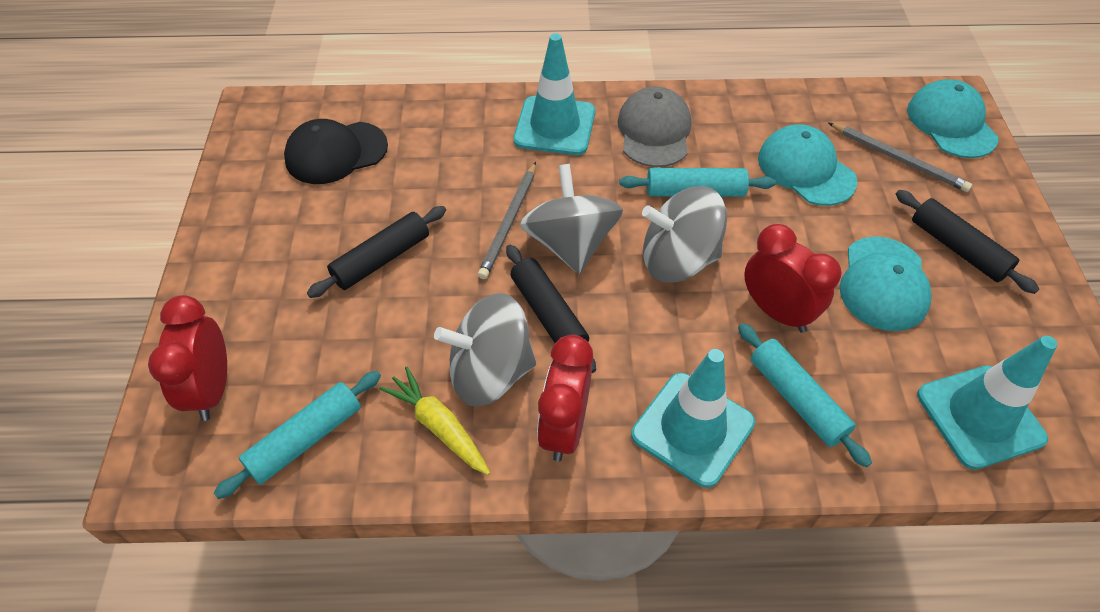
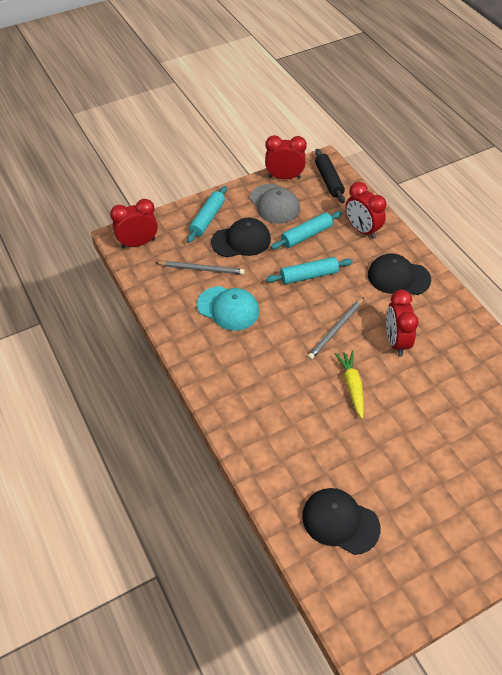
black cap: [284,119,388,184] = 1 -> [211,218,271,258] [302,488,381,555] [368,253,431,295] = 3
black rolling pin: [307,206,446,298] [506,245,596,373] [896,190,1039,294] = 3 -> [315,149,345,203] = 1
grey spinning top: [434,293,536,407] [520,164,623,274] [642,186,727,283] = 3 -> none = 0
red clock: [148,295,227,421] [537,335,593,462] [744,224,842,333] = 3 -> [110,199,158,248] [265,135,307,179] [345,182,386,239] [386,290,419,356] = 4
turquoise cap: [758,124,857,206] [839,236,932,331] [907,79,998,158] = 3 -> [197,286,259,331] = 1
turquoise traffic cone: [514,33,595,155] [631,349,755,488] [917,336,1057,470] = 3 -> none = 0

